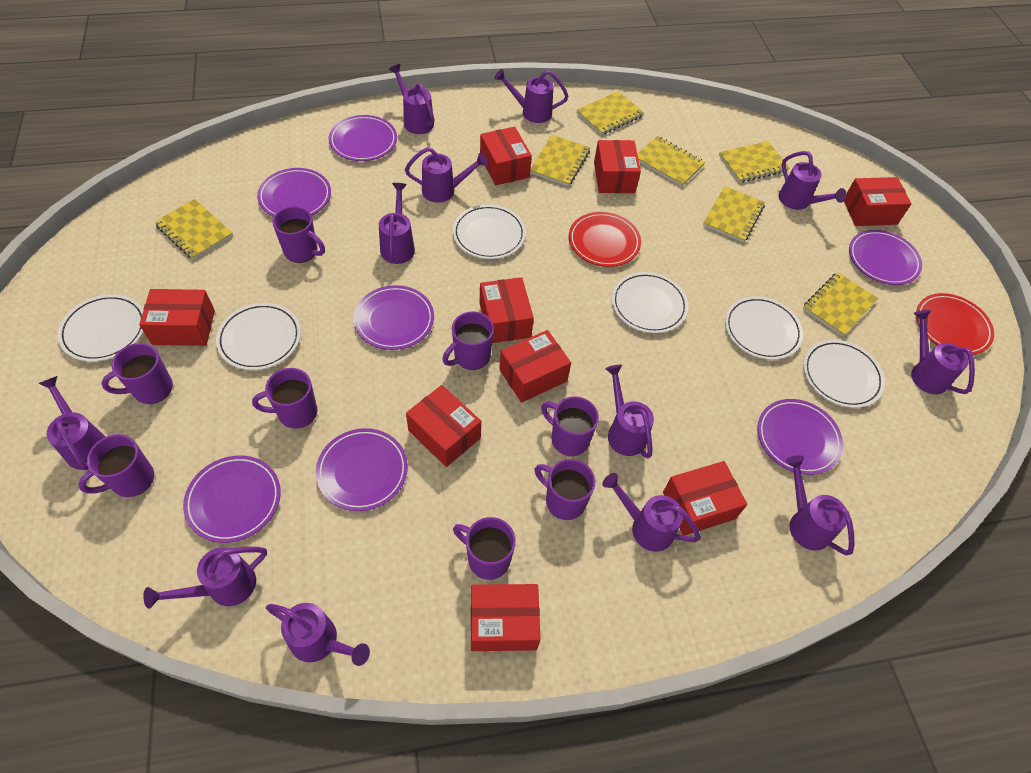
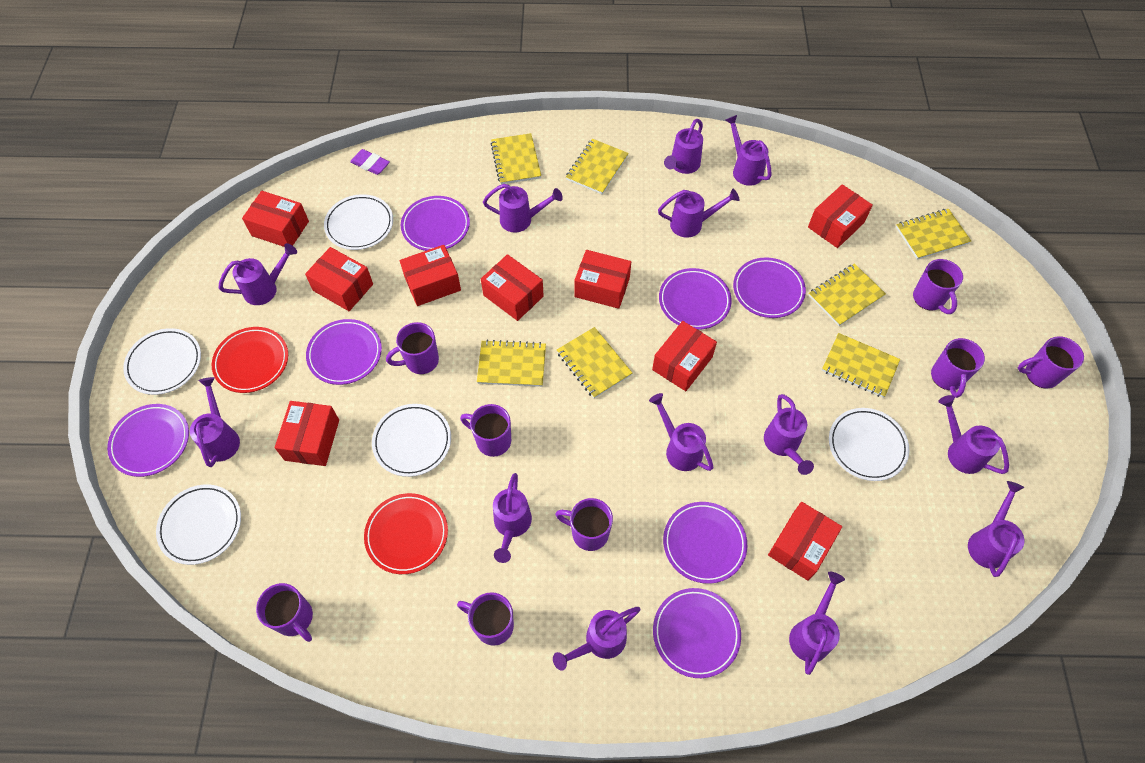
purple eraser: none = 0 -> [350,149,390,175] = 1
purple watering can: [38,376,105,470] [143,547,267,609] [266,603,370,666] [379,183,415,264] [389,64,434,134] [405,147,488,203] [494,68,568,123] [602,473,701,552] [605,365,654,458] [779,151,846,210] [785,455,855,555] [911,310,975,394] = 12 -> [190,377,240,467] [219,243,297,305] [483,184,563,233] [493,473,532,563] [553,607,641,671] [649,393,714,471] [658,189,739,238] [664,119,703,174] [725,115,772,186] [764,394,814,475] [789,572,845,675] [938,395,1009,474] [968,481,1024,577] = 13
white plate: [58,294,143,362] [216,303,301,370] [453,204,526,259] [612,272,688,333] [725,296,803,360] [803,340,885,408] = 6 -> [123,328,201,395] [156,485,241,565] [324,194,393,250] [372,404,451,477] [829,408,909,481] = 5

